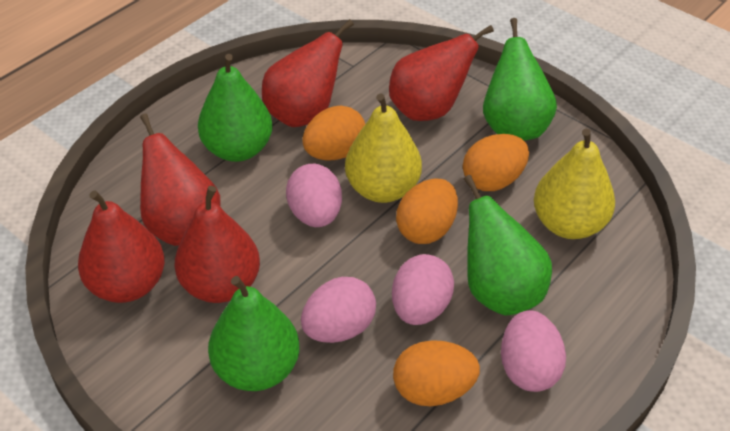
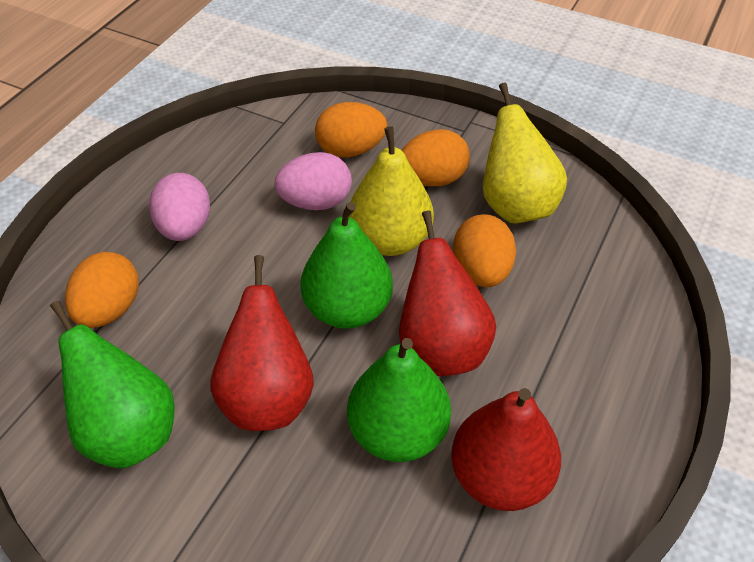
green pear: [198,54,273,162] [208,276,300,391] [464,175,552,316] [483,18,557,140] = 4 -> [50,301,174,469] [300,202,393,329] [347,338,451,462] = 3
pink egg: [286,164,342,227] [301,277,376,343] [392,254,454,325] [501,310,566,392] = 4 -> [149,173,210,241] [275,152,352,210] = 2
red pear: [78,190,165,303] [140,113,221,246] [175,186,260,303] [262,19,354,127] [389,25,494,121] = 5 -> [211,255,314,431] [399,211,496,376] [451,388,561,511] = 3

